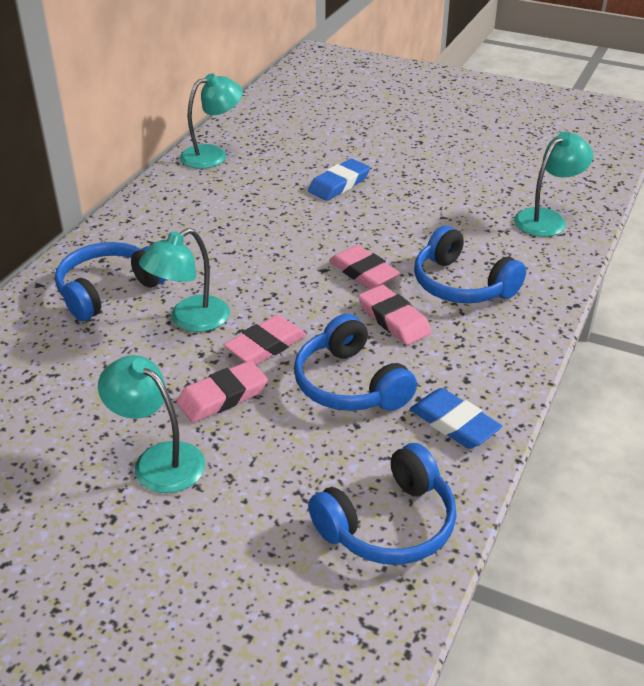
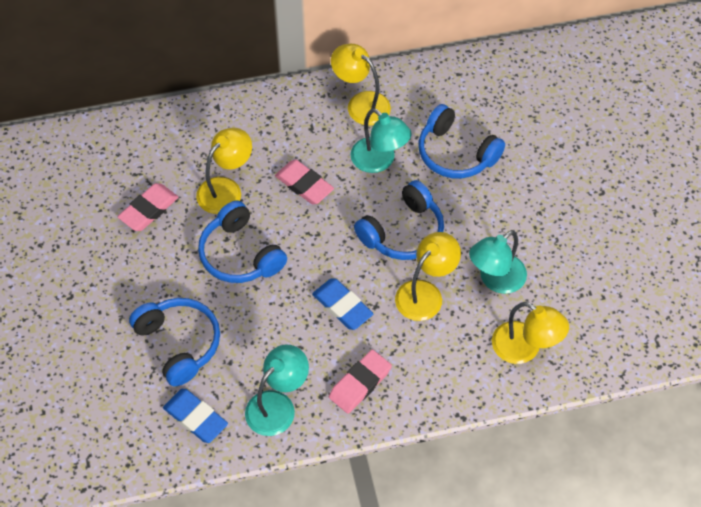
pink eraser: [176,361,268,423] [224,315,307,365] [329,245,400,289] [358,285,432,345] = 4 -> [118,183,178,231] [275,160,334,204] [329,349,392,414] = 3
turquoise lamp: [98,355,205,493] [139,228,230,332] [180,73,243,169] [514,132,593,237] = 4 -> [245,345,309,436] [351,108,412,173] [469,230,527,294] = 3
yellow lamp: none = 0 -> [196,128,252,214] [331,44,391,125] [395,232,461,321] [492,302,569,364] = 4

